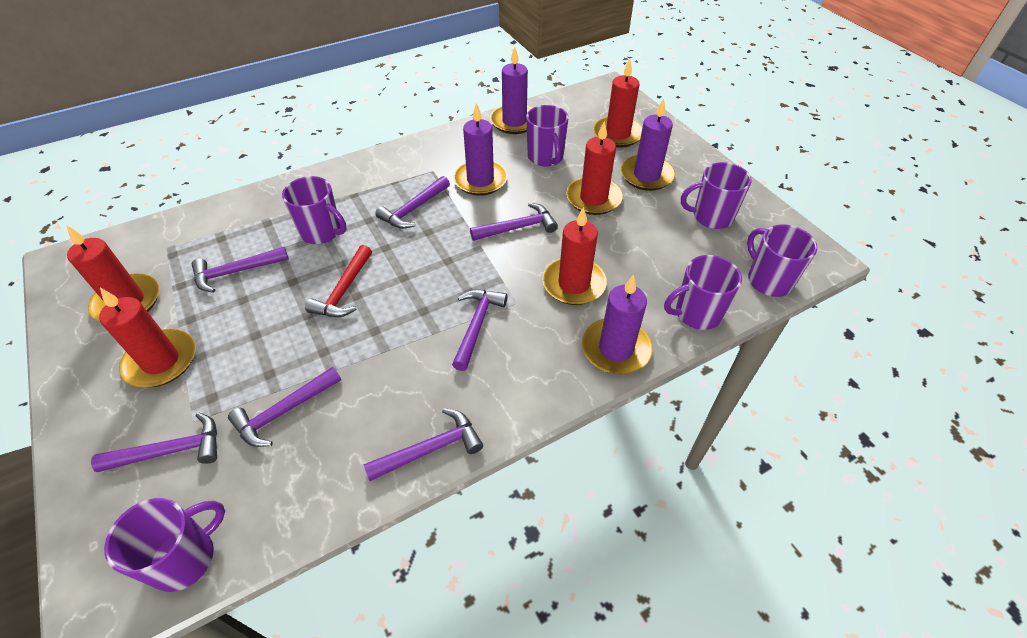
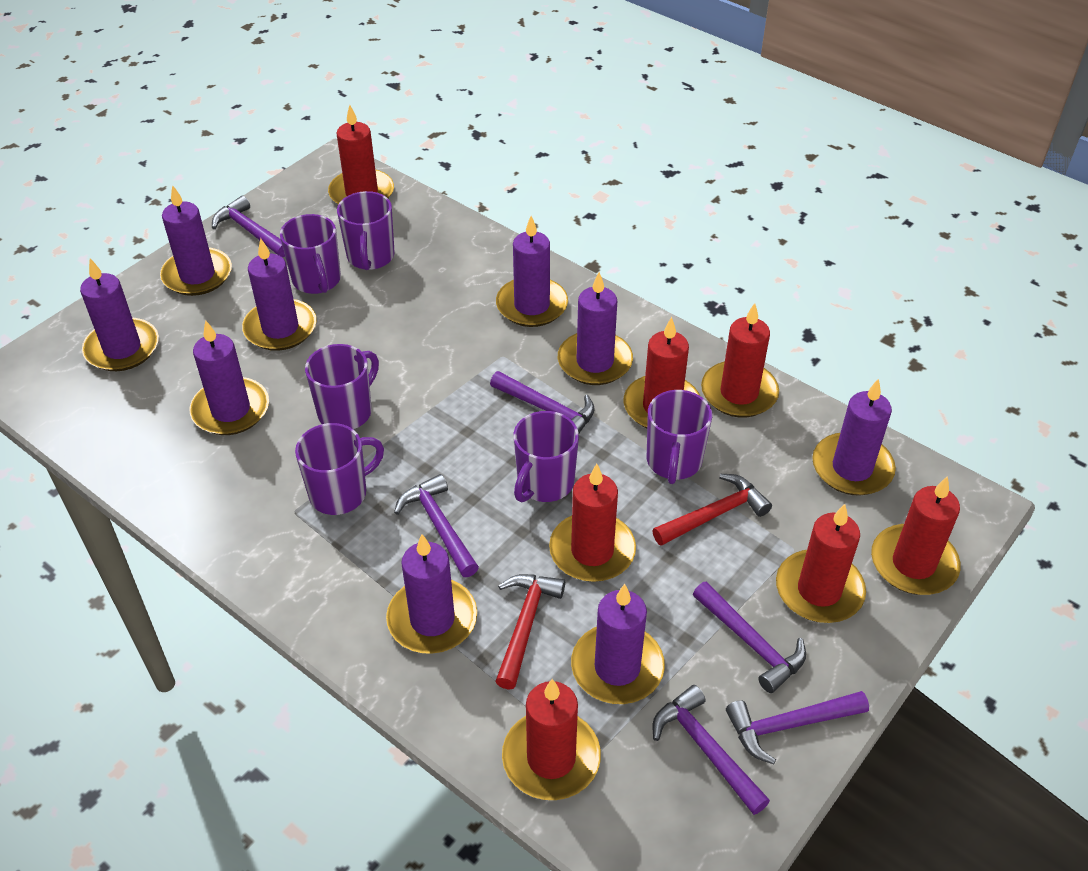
purple candle: [453,103,508,196] [490,46,532,134] [582,274,653,374] [621,98,675,191] = 4 -> [80,259,159,371] [160,185,232,296] [190,320,269,435] [242,238,316,351] [386,534,477,654] [496,216,568,327] [558,272,633,385] [571,584,665,704] [812,379,896,496] = 9
purple hammer: [91,413,217,472] [192,247,289,293] [228,367,341,447] [363,408,483,481] [375,176,450,229] [452,290,508,371] [470,203,558,241] = 7 -> [212,196,285,257] [394,474,479,577] [490,371,595,433] [653,685,770,815] [693,582,806,693] [726,691,869,764] = 6
red candle: [67,226,159,322] [99,288,195,388] [543,207,607,305] [566,121,623,215] [593,59,642,148] = 5 -> [328,105,394,204] [502,679,601,800] [549,464,636,582] [624,317,700,428] [701,303,779,417] [776,504,866,623] [871,476,961,595] = 7
red hammer: [305,245,372,317] = 1 -> [495,574,565,690] [652,474,772,546] = 2

